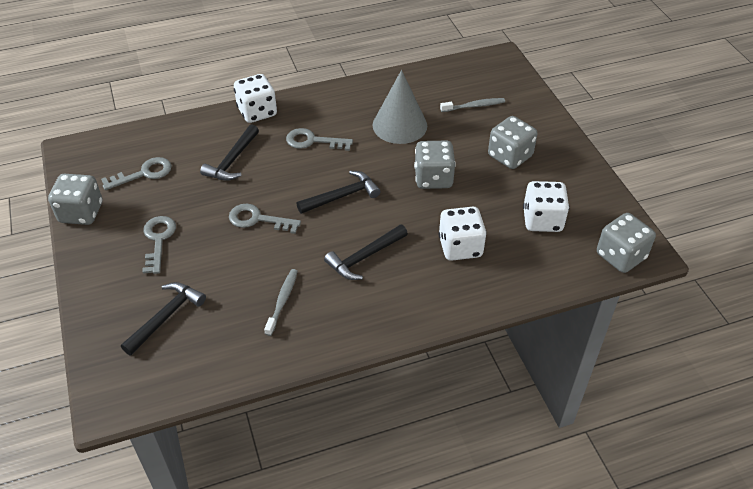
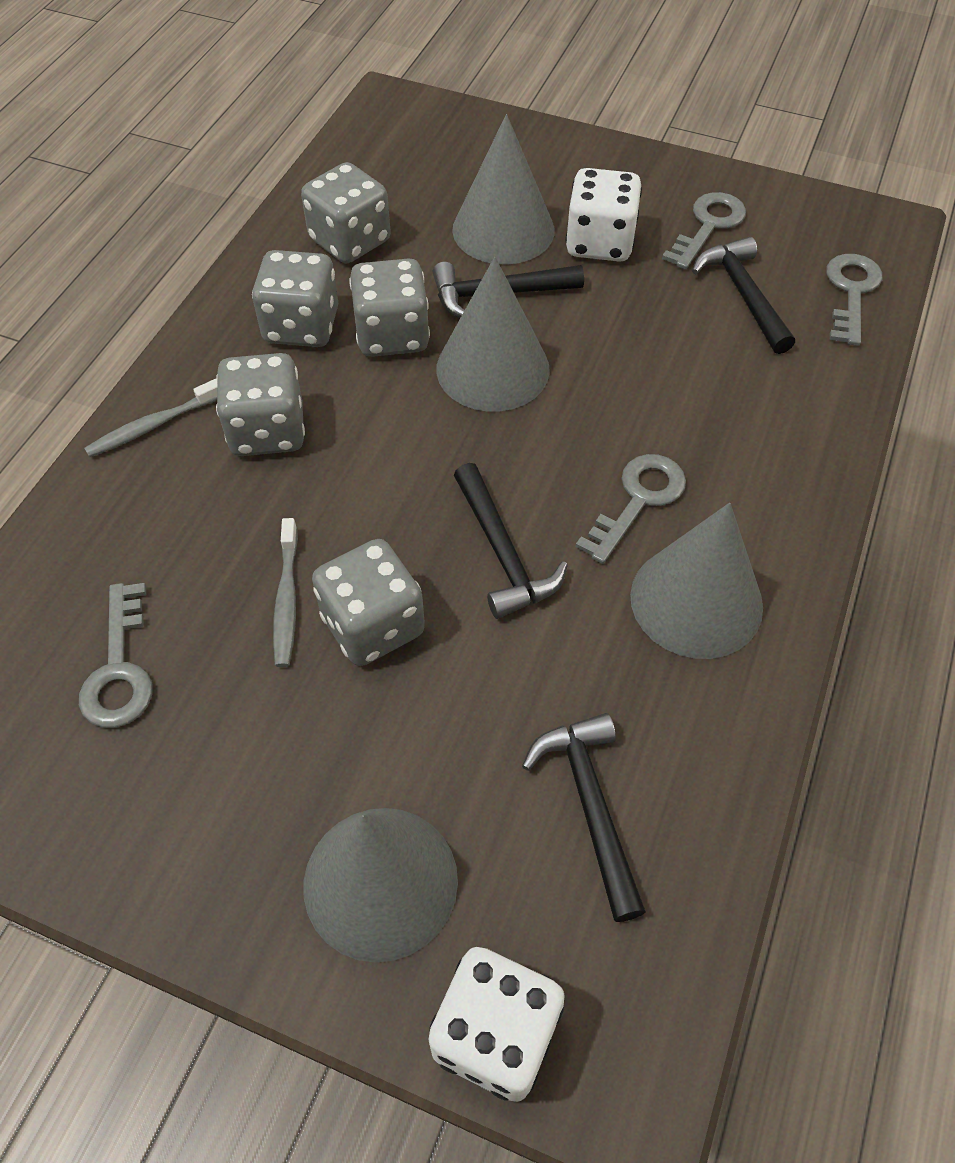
grey cone: [373,70,427,144] = 1 -> [304,808,458,963] [436,257,550,412] [452,114,554,265] [630,503,763,659] = 4
grey dice: [48,174,102,225] [414,141,456,189] [488,116,537,169] [597,213,656,273] = 4 -> [216,353,305,456] [252,250,339,347] [301,162,391,263] [312,539,425,666] [349,258,430,357] = 5
white dice: [234,74,277,123] [439,207,487,261] [523,181,570,232] = 3 -> [428,947,565,1102] [565,168,642,262] = 2

